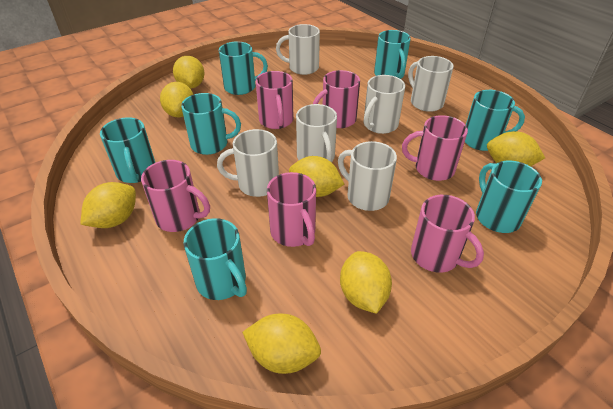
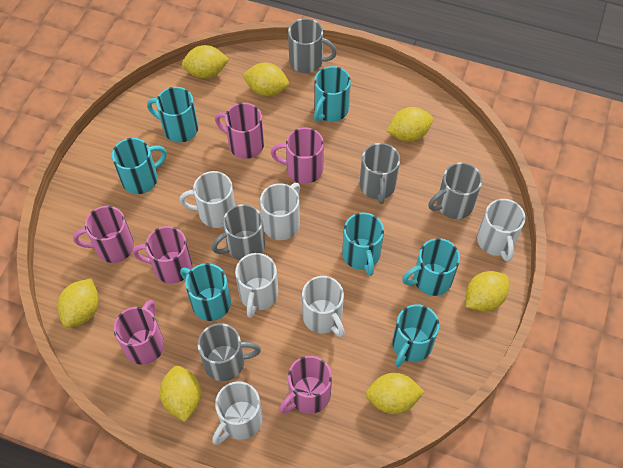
grey mug: none = 0 -> [197,323,261,381] [212,204,265,261] [288,18,337,73] [360,143,400,204] [428,162,482,219] = 5

